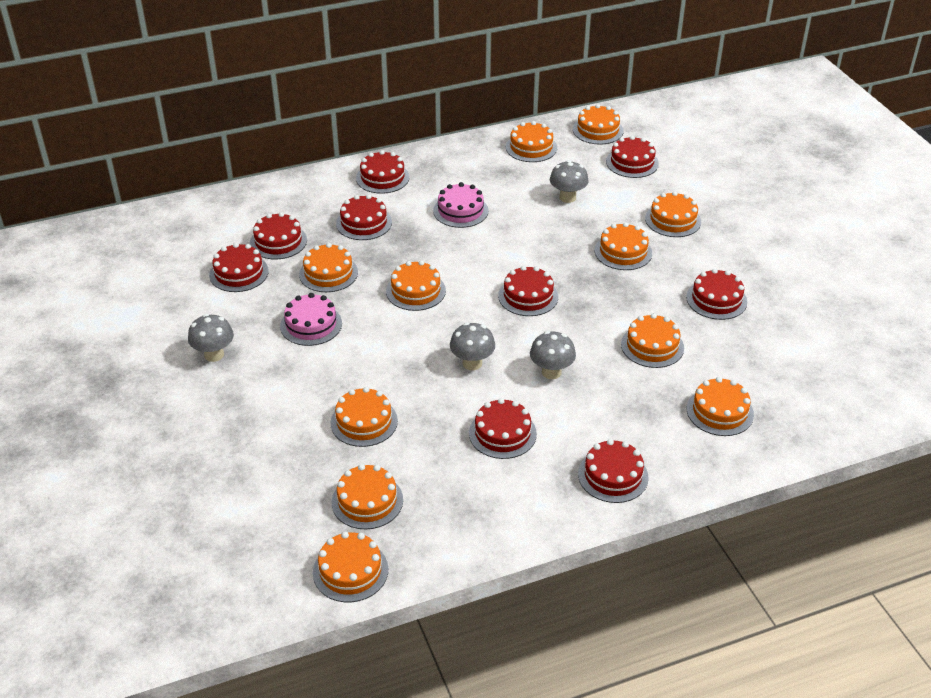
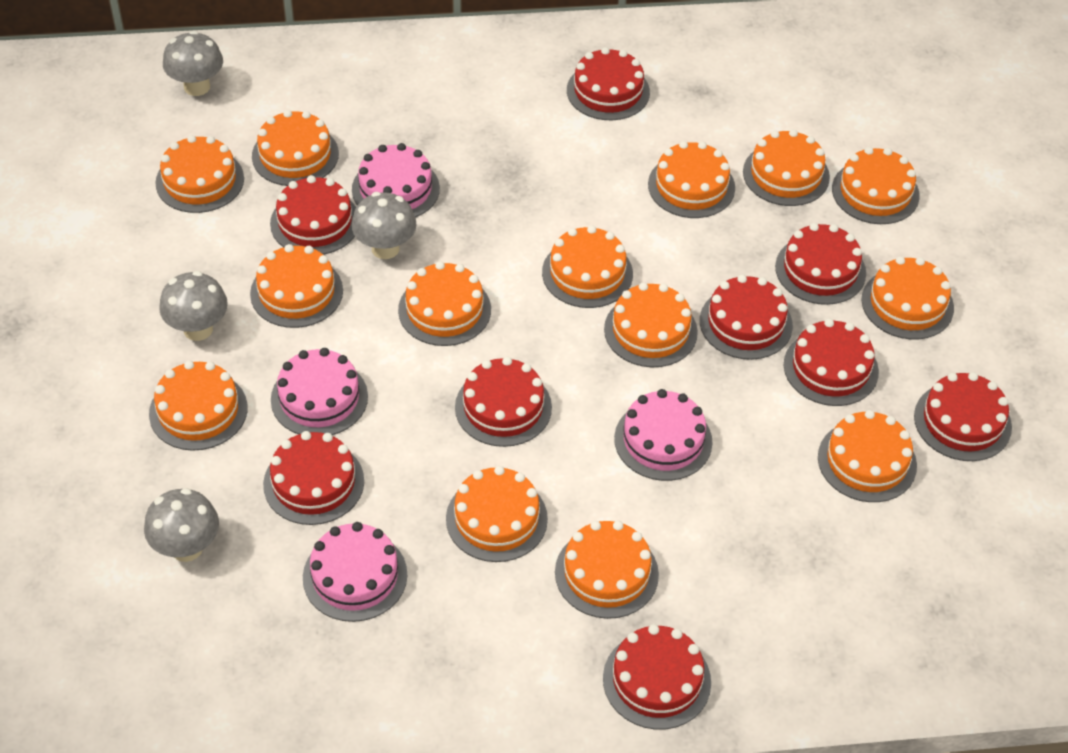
orange cake: [299,243,358,292] [313,532,388,602] [330,387,398,447] [332,464,403,529] [386,260,446,311] [506,121,557,162] [573,104,624,145] [595,222,652,270] [621,313,684,368] [645,191,701,237] [687,377,754,436] = 11 -> [149,361,248,451] [155,135,244,213] [250,244,343,328] [252,110,339,186] [398,261,491,346] [446,466,548,562] [542,225,633,308] [555,521,659,619] [604,282,698,367] [648,141,735,218] [743,129,830,206] [818,410,917,502] [832,147,920,224] [861,256,954,339] = 14
pink cake: [280,293,342,346] [433,182,488,228] = 2 -> [271,348,368,435] [303,522,407,622] [352,143,440,218] [614,389,713,481] = 4

